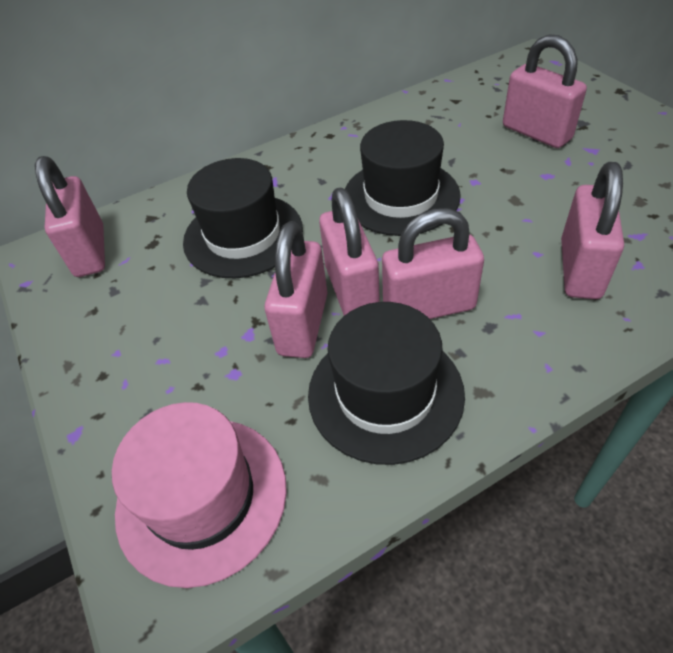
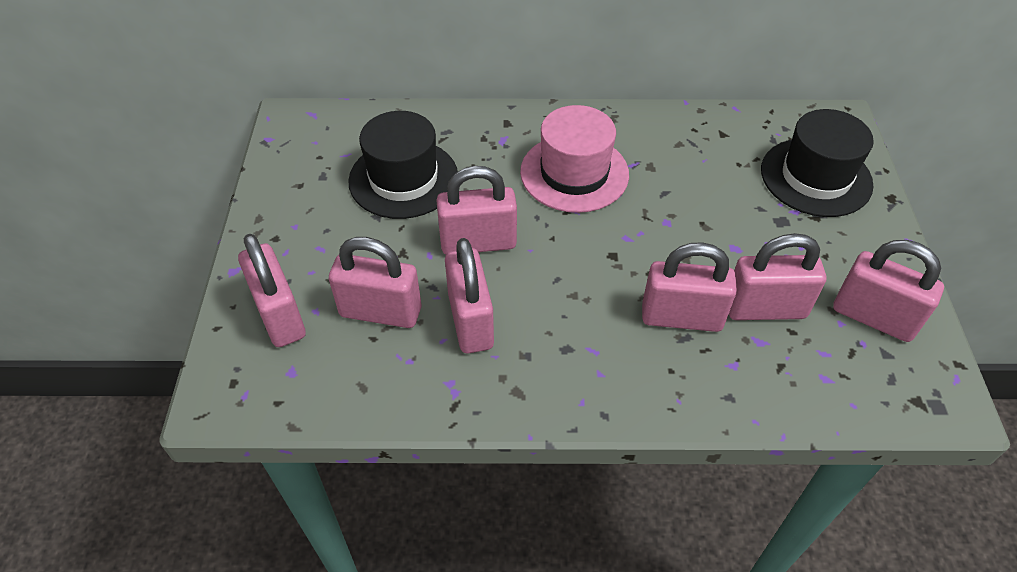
black hat: [183,158,303,278] [308,302,465,465] [345,120,461,236] = 3 -> [348,111,458,219] [761,109,874,217] = 2
pink padlock: [35,156,105,277] [265,221,328,358] [319,188,380,316] [382,208,484,319] [503,34,587,148] [561,162,624,299] = 6 -> [238,234,306,347] [329,237,421,328] [436,166,517,254] [445,238,494,354] [642,242,737,332] [729,233,826,320] [833,240,944,342] = 7

